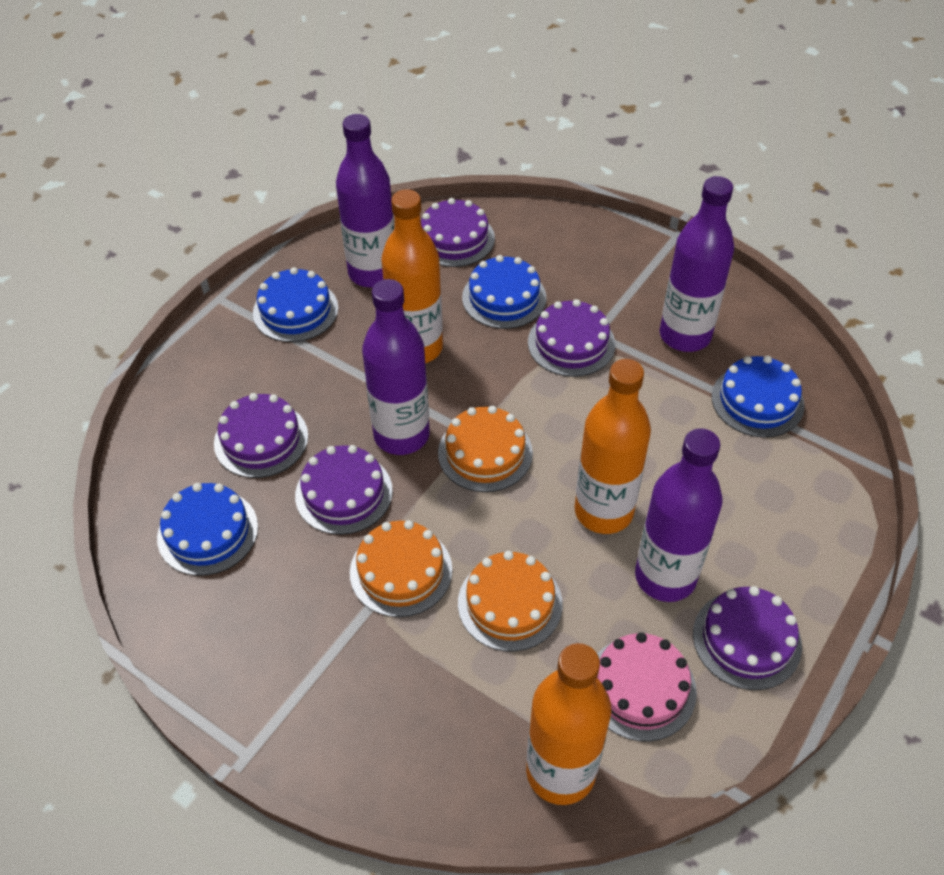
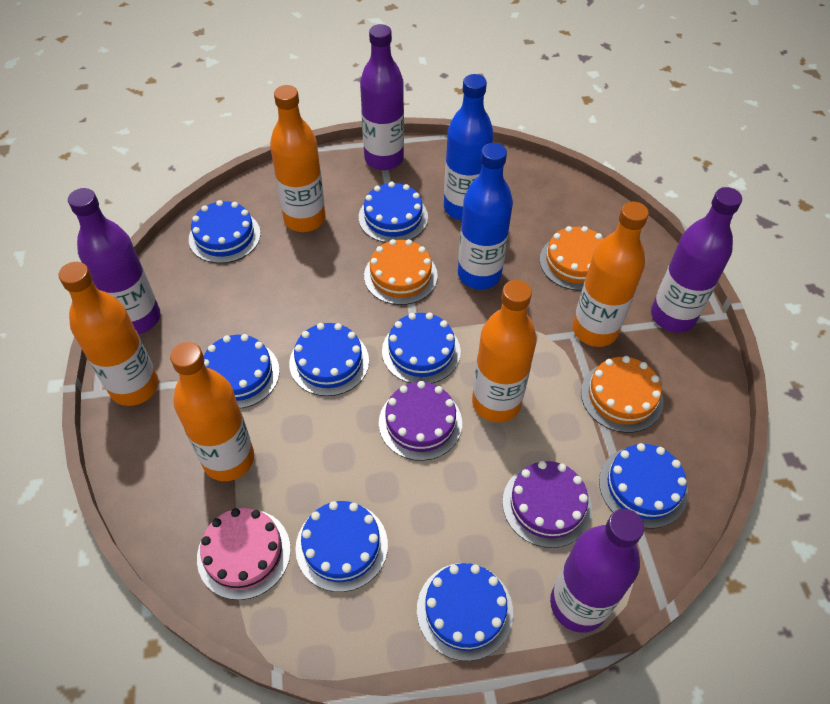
blue bottle: none = 0 -> [444,74,494,220] [458,143,513,289] = 2
blue cake: [157,483,258,576] [253,267,338,342] [462,255,546,329] [712,356,805,438] = 4 -> [189,200,261,263] [204,334,280,409] [289,323,369,396] [295,501,388,592] [359,182,428,243] [382,312,461,383] [417,563,513,661] [599,443,688,529] = 8
orange bottle: [381,189,443,363] [526,643,611,805] [575,359,651,534] = 3 -> [58,262,159,406] [170,342,254,481] [270,85,325,232] [472,280,537,422] [573,202,649,347] = 5
purple cake: [214,393,308,478] [295,445,393,535] [421,198,495,267] [528,299,615,377] [693,586,802,690] = 5 -> [379,381,462,461] [502,461,592,548] = 2

